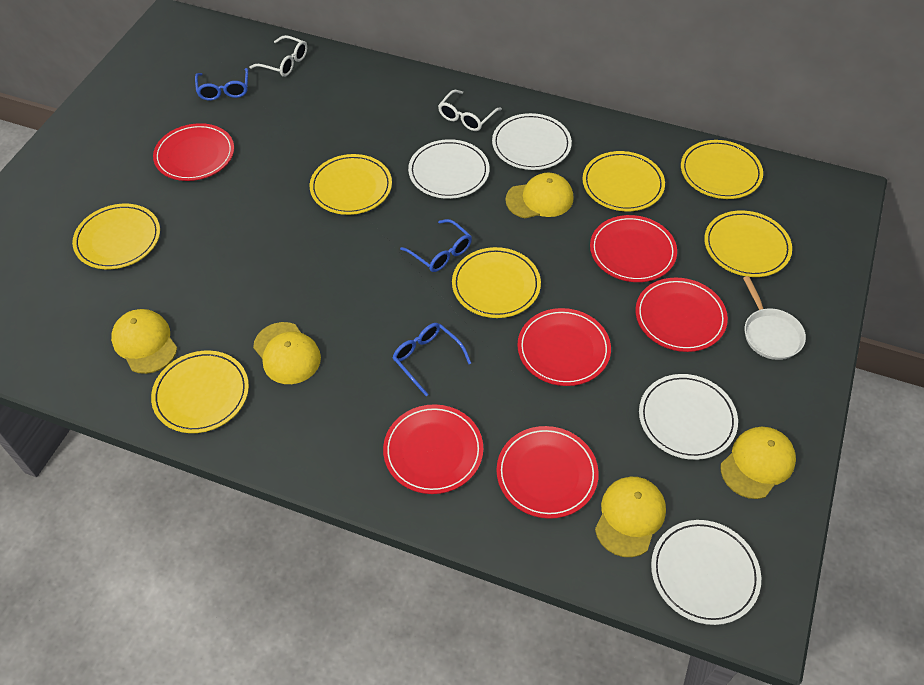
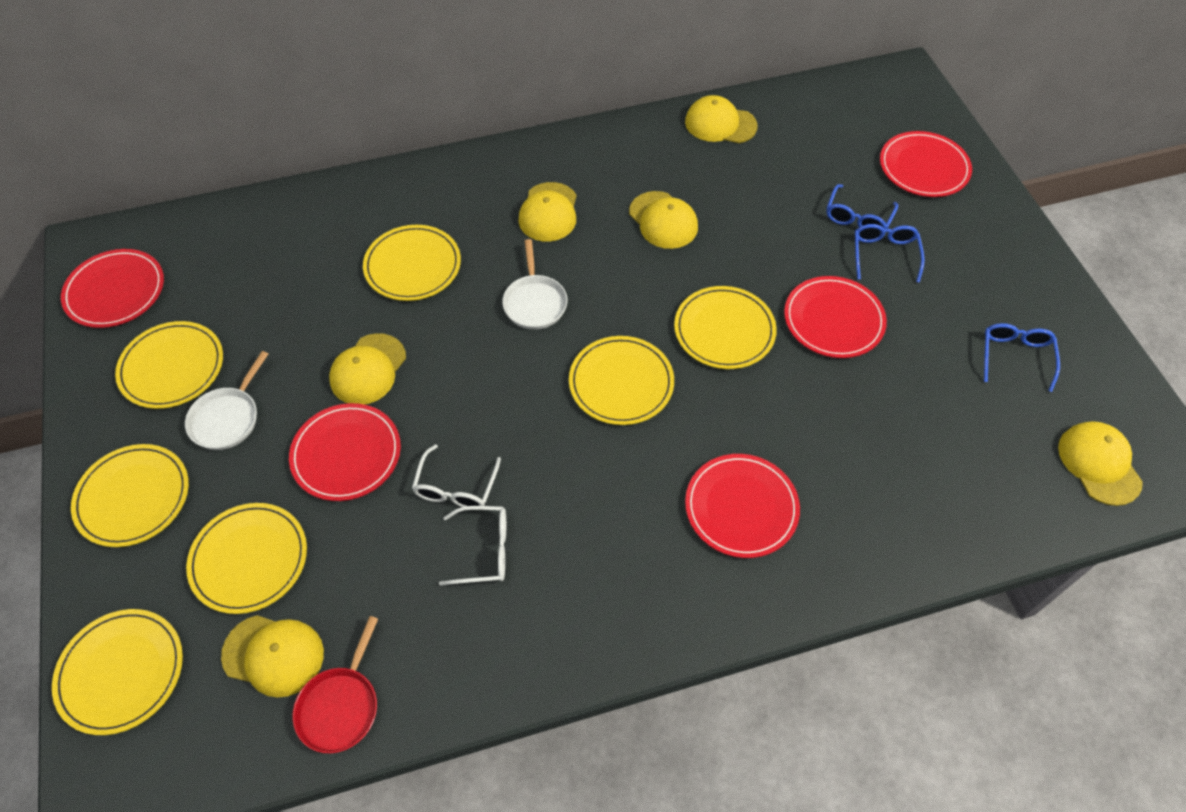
red pan: none = 0 -> [292,616,378,753] = 1
red plate: [153,123,234,181] [383,404,483,494] [497,426,599,519] [518,308,611,386] [590,215,677,282] [635,278,728,352] = 6 -> [61,249,164,328] [289,403,401,501] [685,454,800,558] [784,276,887,358] [880,131,972,197] = 5
white pan: [743,276,806,360] = 1 -> [185,351,268,450] [502,239,568,330] = 2
white plate: [408,139,490,199] [492,113,572,170] [639,374,738,460] [651,520,761,625] = 4 -> none = 0
yellow cap: [111,309,177,374] [253,322,321,384] [505,172,573,218] [595,477,666,557] [721,427,796,499] = 5 -> [221,615,324,698] [329,333,406,405] [519,182,576,241] [629,191,698,249] [685,95,758,143] [1058,421,1143,506] = 6

